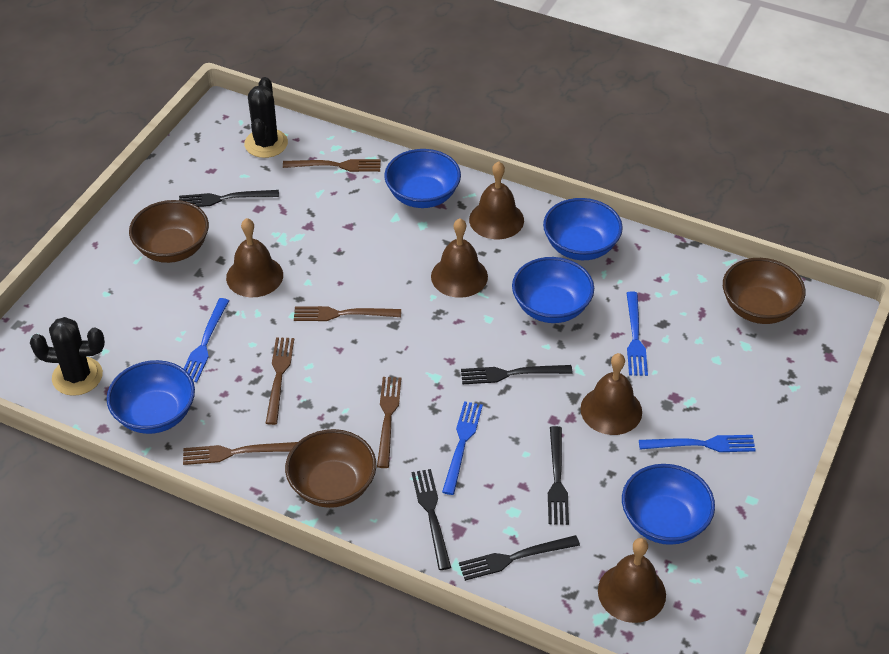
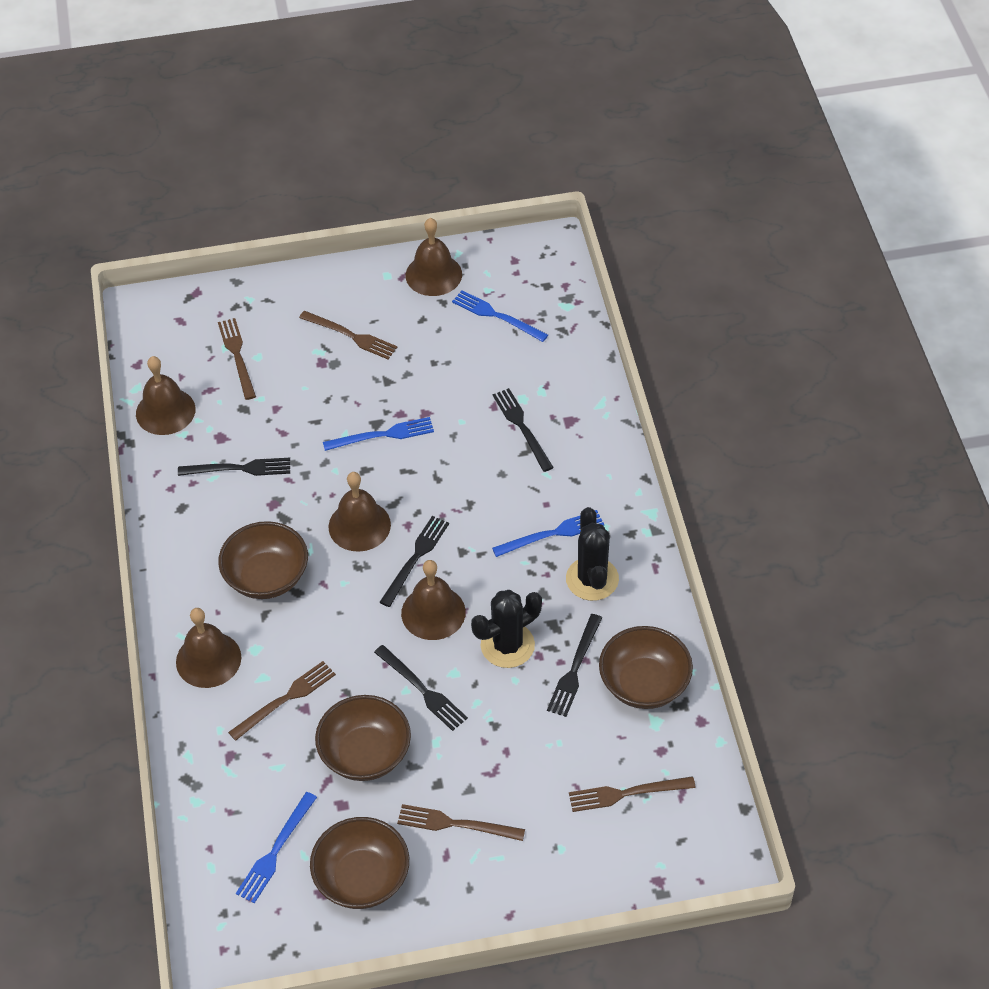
blue bowl: [107,360,195,434] [384,149,461,208] [512,257,594,323] [543,198,623,260] [622,464,715,545] = 5 -> none = 0
brown bowl: [129,200,209,263] [285,429,376,508] [723,258,806,324] = 3 -> [218,521,308,599] [310,817,409,909] [315,695,411,781] [599,626,693,709] = 4

